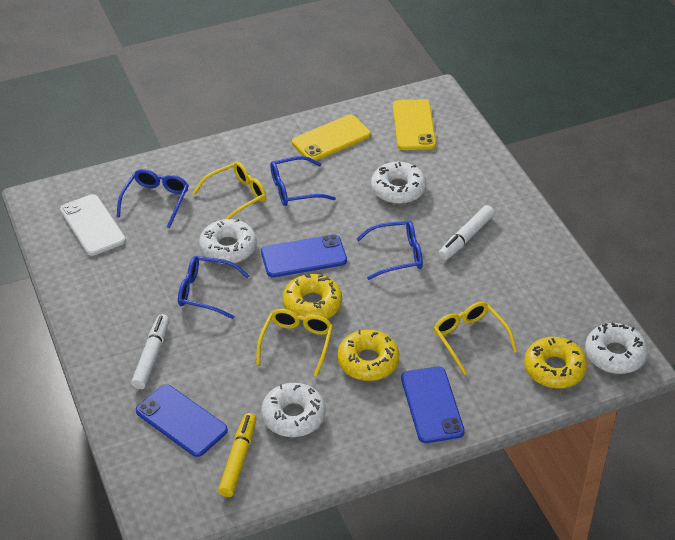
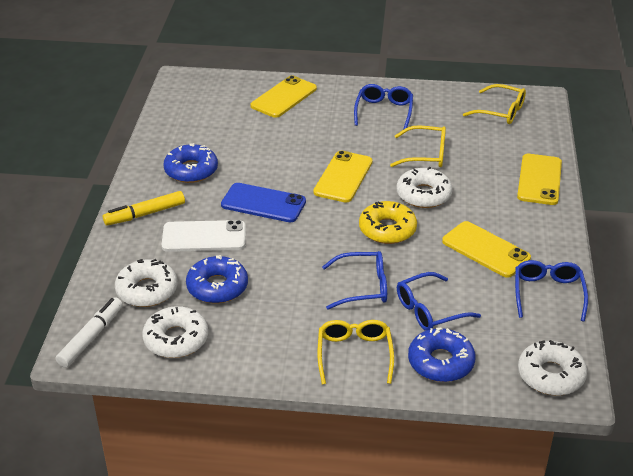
blue donut: none = 0 -> [163,143,218,183] [186,255,248,303] [408,328,476,382] = 3
blue phone: [136,384,228,457] [261,234,347,277] [401,367,465,443] = 3 -> [221,183,306,222] = 1
white marker: [131,314,169,389] [438,205,494,260] = 2 -> [56,297,123,368] = 1
yellow donut: [283,273,342,321] [337,330,399,381] [524,337,587,388] = 3 -> [359,201,417,244] = 1
yellow phone: [292,115,371,161] [393,99,436,150] = 2 -> [250,76,317,118] [313,150,373,203] [442,221,531,278] [517,154,562,205] = 4

